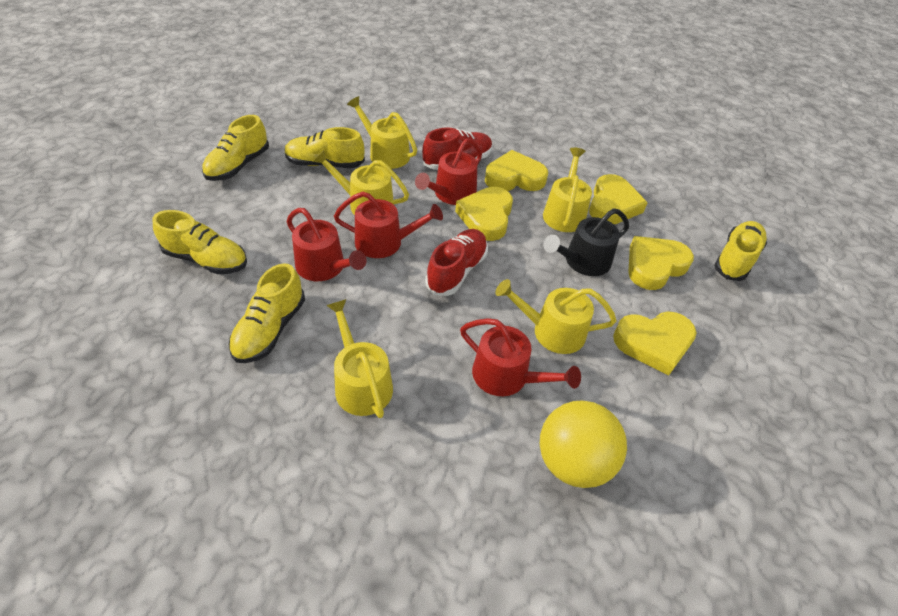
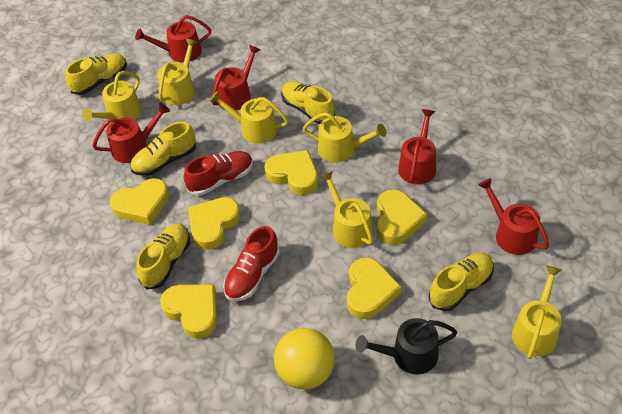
red watering can: [286,208,367,281] [334,192,443,258] [415,139,482,205] [460,318,581,396] = 4 -> [92,103,170,163] [135,15,211,62] [212,45,261,110] [398,109,436,185] [478,178,549,255] = 5
yellow heart: [455,187,513,241] [485,150,548,191] [589,174,648,224] [613,311,697,376] [628,236,694,290] = 5 -> [110,178,169,225] [160,285,217,339] [188,197,241,250] [265,150,318,195] [347,258,401,319] [377,189,427,245] = 6
yellow watering can: [313,150,409,215] [326,299,393,418] [347,96,417,169] [495,279,617,354] [543,148,592,232] = 5 -> [82,71,142,122] [158,38,197,105] [209,91,289,144] [303,112,386,163] [320,171,373,248] [512,265,562,359] = 6

